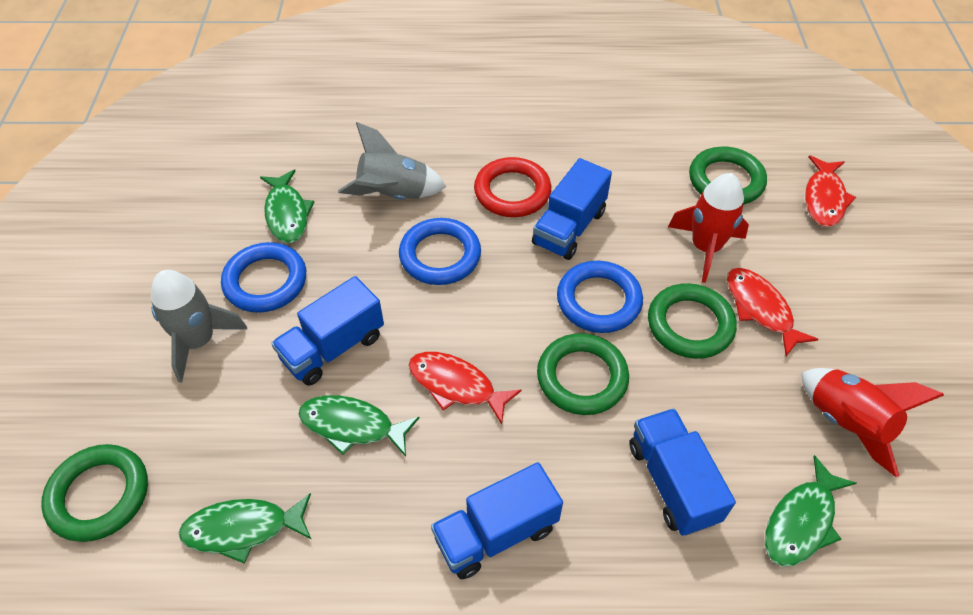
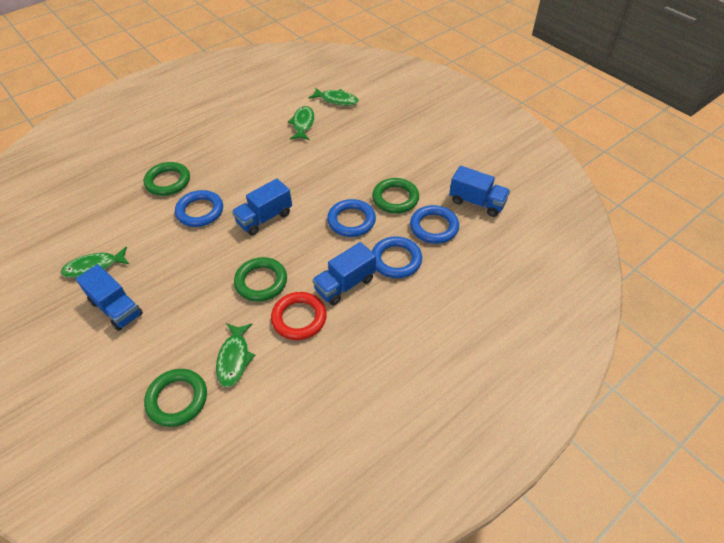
blue ring: [221,242,306,313] [399,218,481,285] [557,261,643,333] = 3 -> [175,190,223,227] [327,199,376,237] [372,236,422,278] [410,205,459,244] = 4
grey rocket: [151,270,248,383] [338,122,446,200] = 2 -> none = 0
red fish: [408,352,522,425] [727,268,818,356] [805,155,856,227] = 3 -> none = 0
red rocket: [668,173,749,283] [802,368,944,477] = 2 -> none = 0

